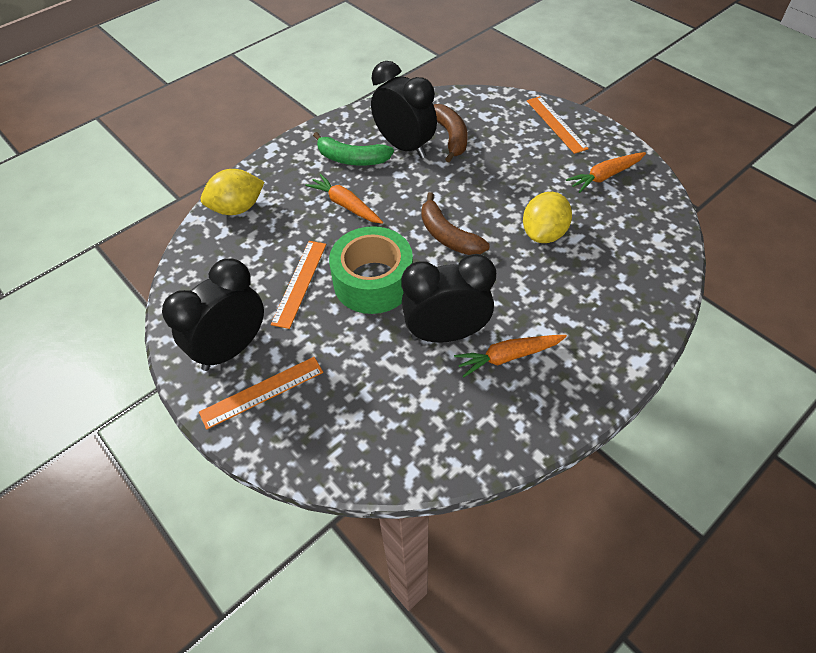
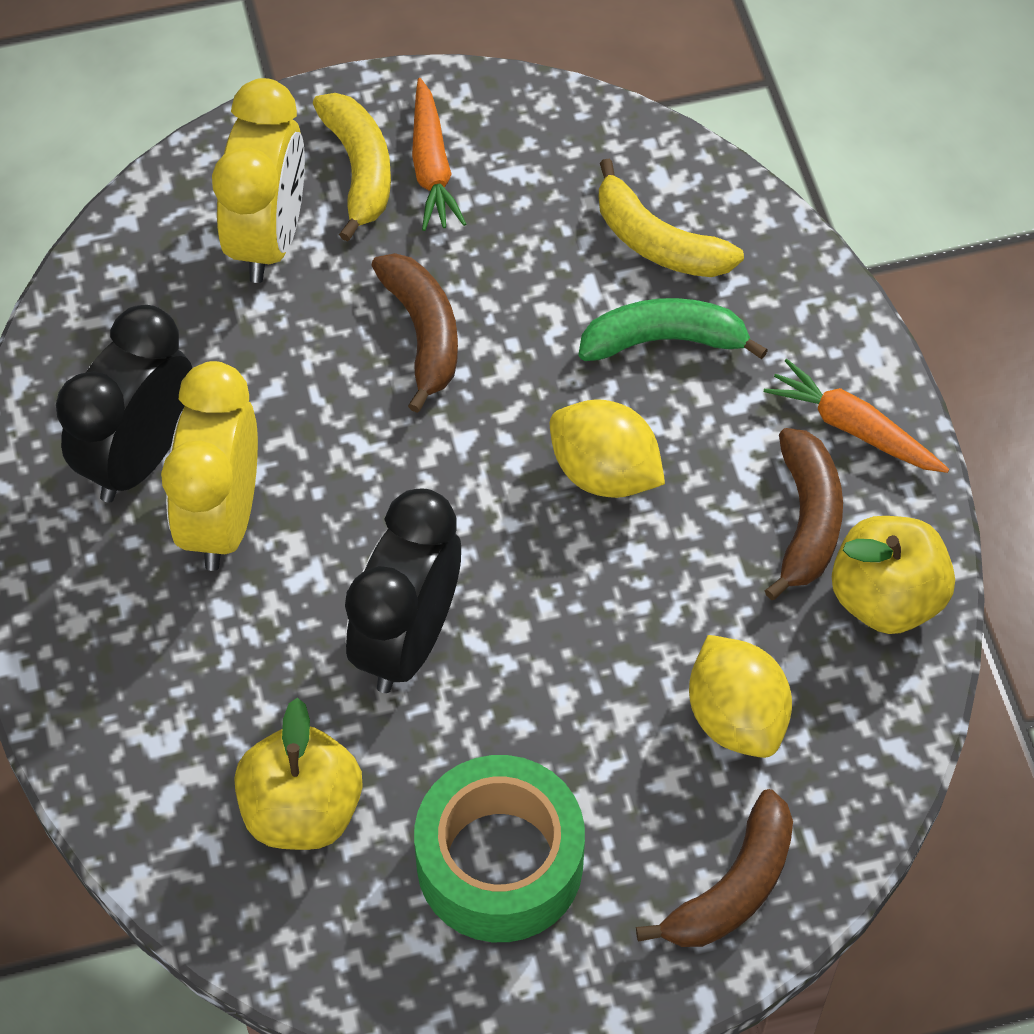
black clock: [162,258,264,371] [371,61,437,158] [402,254,496,343] = 3 -> [56,305,192,502] [345,489,461,693] = 2
brown banana: [421,192,490,255] [433,104,468,162] = 2 -> [371,253,458,413] [636,789,793,947] [765,428,843,600] = 3
orange carrot: [305,174,383,224] [454,335,567,378] [566,152,646,193] = 3 -> [412,78,466,231] [764,359,949,473] = 2
orange ruler: [199,357,323,429] [271,241,326,329] [527,96,589,154] = 3 -> none = 0
yellow apple: none = 0 -> [234,698,362,850] [832,516,955,634] = 2
yellow banana: none = 0 -> [313,93,391,242] [598,159,744,277] = 2
yellow clock: none = 0 -> [161,361,258,571] [212,78,305,283] = 2

